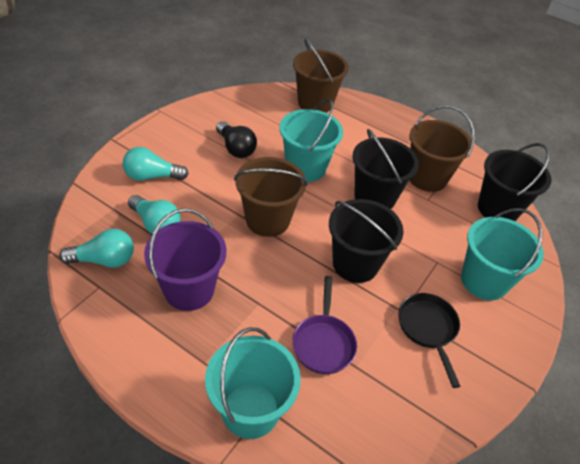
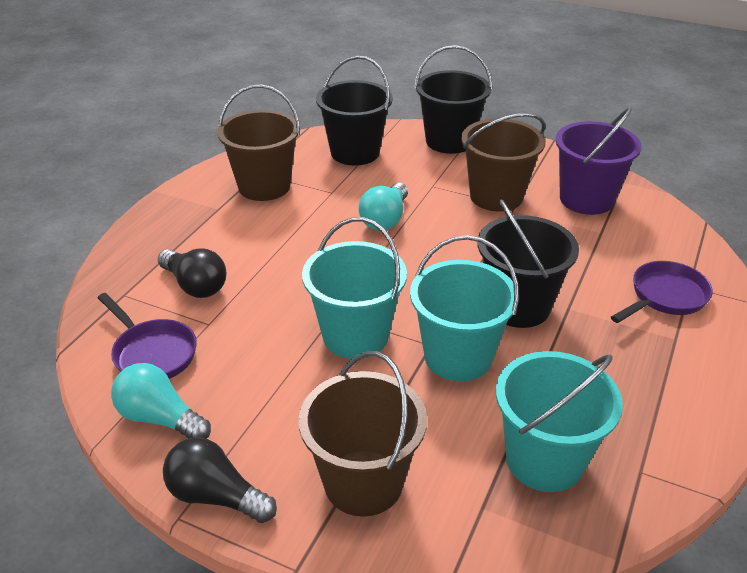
black light bulb: [216,121,257,158] = 1 -> [158,248,226,298] [163,437,277,523] = 2
black pan: [398,293,460,388] = 1 -> none = 0
purple pan: [292,276,357,374] = 1 -> [98,293,197,379] [611,261,713,323] = 2
turquoise light bulb: [59,229,134,268] [122,147,188,181] [128,195,181,234] = 3 -> [111,363,211,439] [359,183,408,231] = 2

